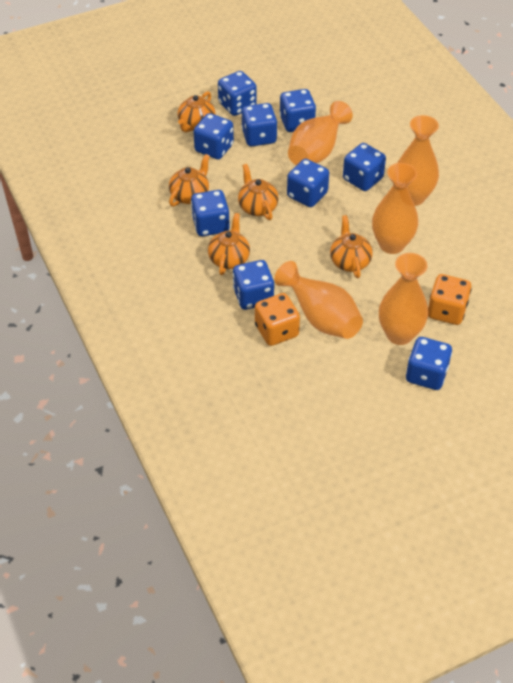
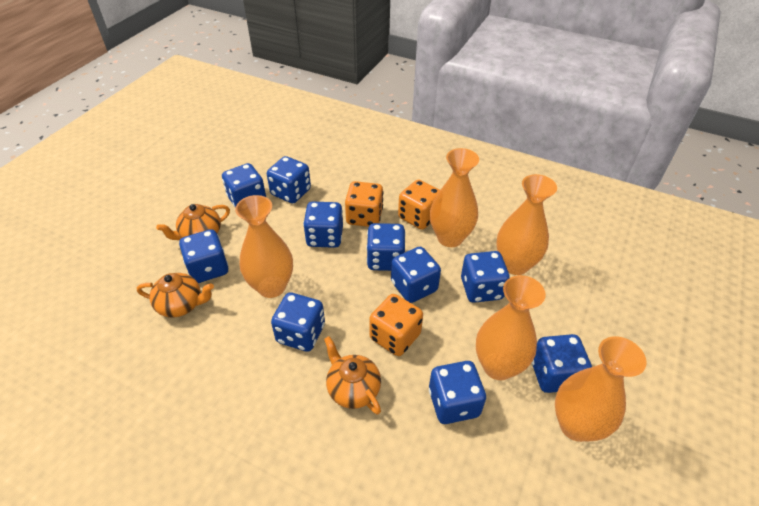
blue dice: [191,190,230,236] [193,113,234,159] [218,71,257,116] [233,260,274,310] [241,103,277,146] [279,89,316,132] [287,159,329,207] [343,143,386,191] [406,337,452,390] = 9 -> [179,229,228,283] [222,163,266,208] [267,156,311,203] [271,292,325,352] [303,201,343,248] [366,223,406,271] [391,247,441,303] [429,361,486,424] [461,251,510,303] [532,334,592,393] = 10
orange dice: [255,293,300,346] [428,274,471,325] = 2 -> [345,181,383,227] [369,294,423,356] [398,180,440,230] = 3
orange teapot: [169,154,210,207] [178,91,215,132] [208,213,250,275] [238,164,279,220] [330,215,373,278] = 5 -> [137,273,214,317] [156,204,230,240] [324,336,381,414] = 3

